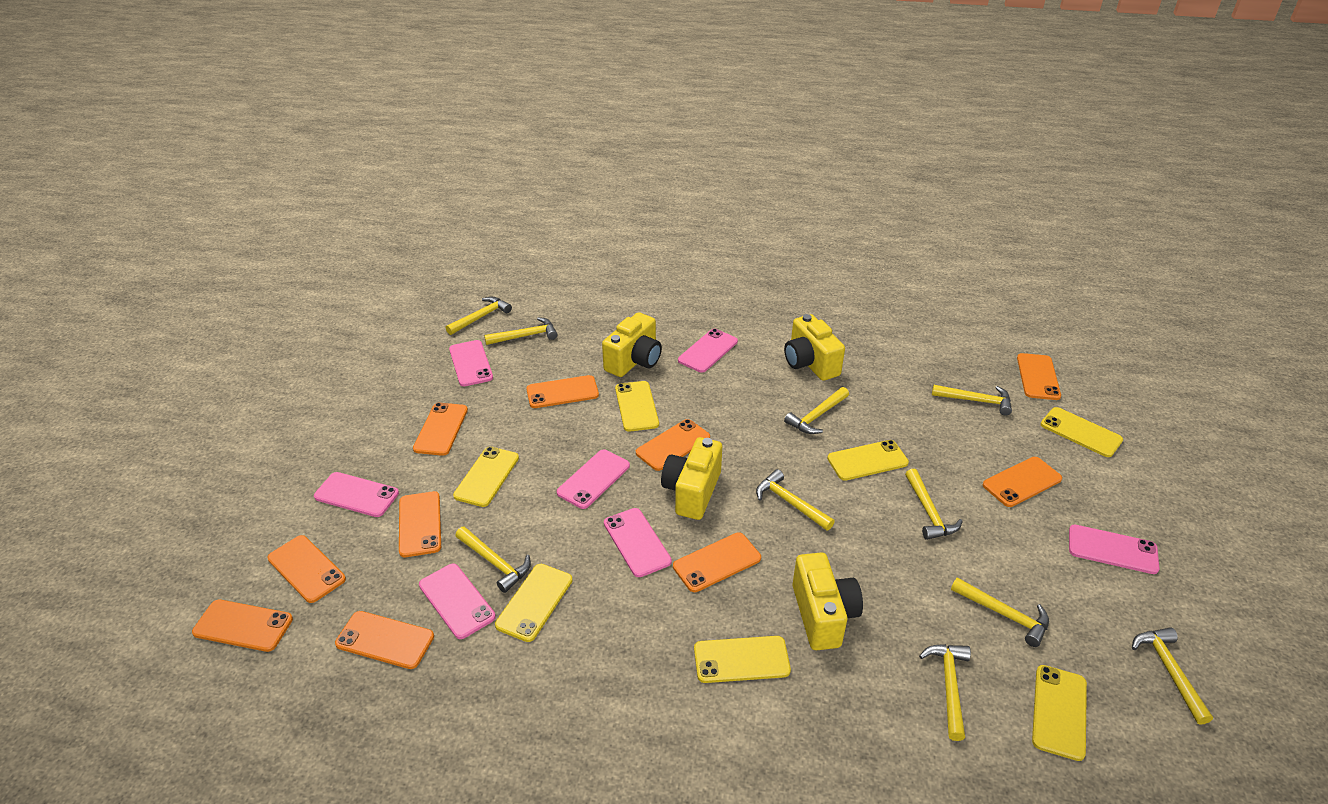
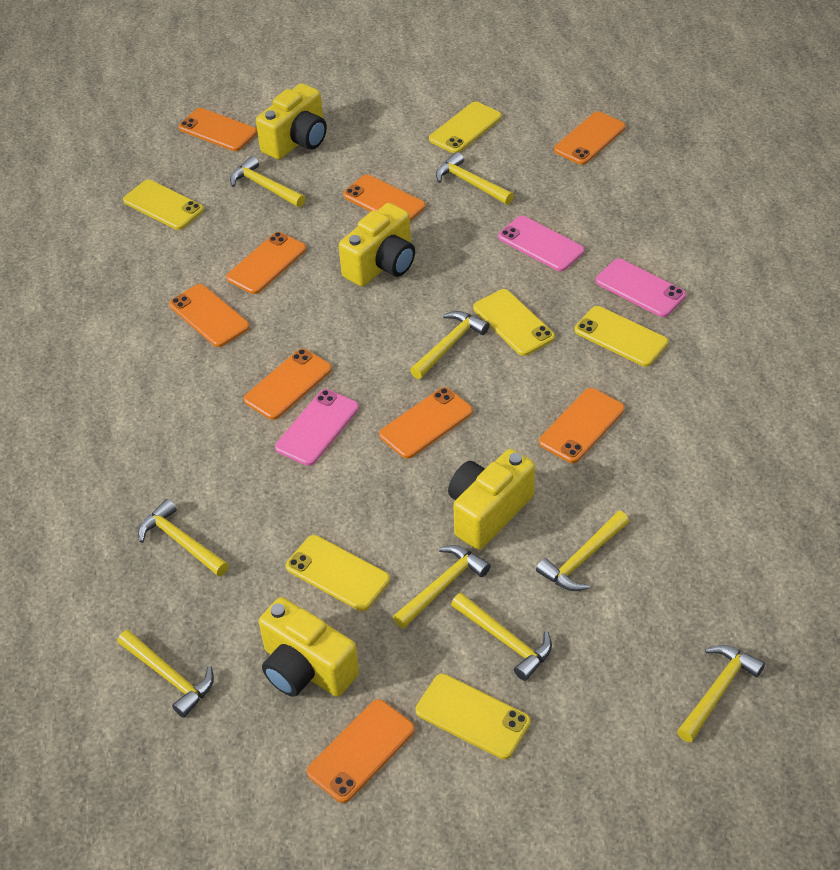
orange phone: [192,600,293,652] [267,535,346,603] [335,611,434,669] [399,491,441,557] [413,403,468,456] [526,375,599,408] [636,419,710,471] [673,532,761,592] [983,457,1062,507] [1017,353,1061,400] = 10 -> [169,284,250,347] [178,108,257,151] [226,232,306,294] [244,349,332,420] [307,699,415,803] [343,175,426,221] [379,387,473,459] [539,388,625,463] [554,111,626,165] = 9
pink phone: [314,472,399,517] [419,564,496,639] [449,340,493,386] [557,449,630,509] [604,508,672,577] [678,329,738,373] [1069,525,1160,574] = 7 -> [275,389,359,466] [498,216,584,271] [596,259,686,317] = 3
yellow hammer: [446,297,512,335] [455,526,531,593] [484,317,558,345] [756,469,835,531] [784,387,849,434] [905,469,963,540] [919,644,971,741] [932,385,1012,416] [951,577,1049,647] [1132,627,1213,725] = 10 -> [117,630,214,718] [138,499,229,577] [230,156,305,207] [393,545,491,629] [410,311,489,379] [436,152,514,205] [451,593,552,681] [536,511,629,591] [677,645,765,743] = 9
yellow phone: [453,447,519,507] [495,564,573,642] [615,381,659,432] [694,636,791,683] [827,440,909,481] [1032,665,1087,761] [1041,407,1123,457] = 7 -> [123,180,204,230] [286,535,390,611] [415,674,531,759] [429,101,502,153] [473,289,555,356] [574,306,668,367] = 6

